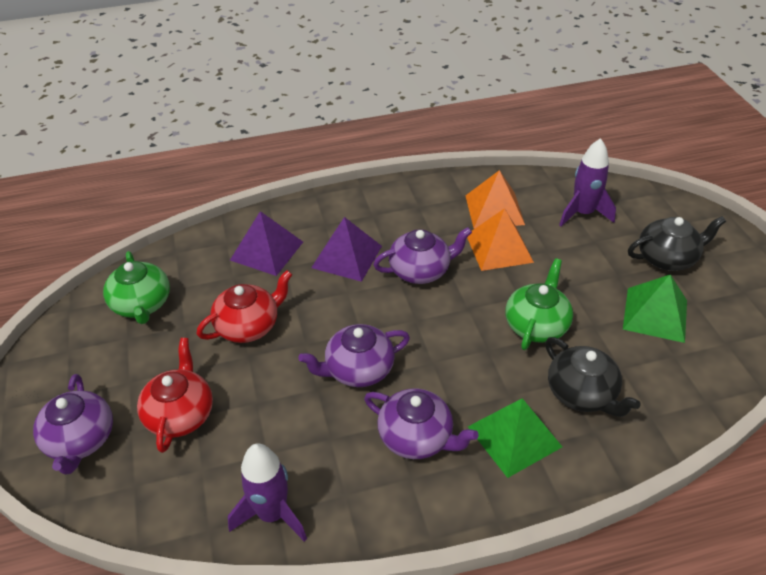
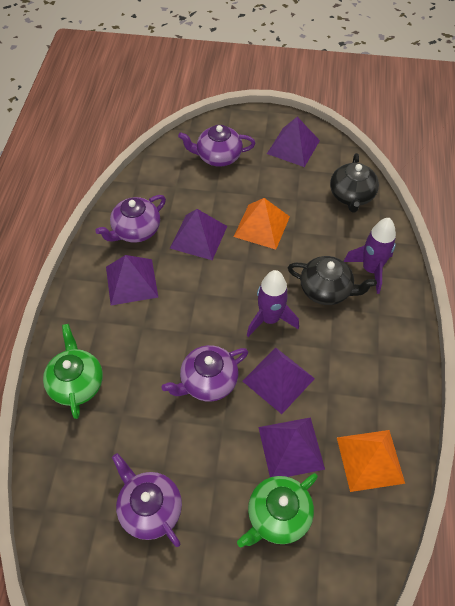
green pyramid: [468,398,562,478] [623,274,687,343] = 2 -> none = 0
purple pyramid: [230,211,303,276] [311,217,382,282] = 2 -> [106,255,158,305] [170,209,227,260] [242,348,315,414] [258,417,325,477] [267,117,320,167] = 5
red teapot: [137,338,213,453] [197,270,292,343] = 2 -> none = 0

